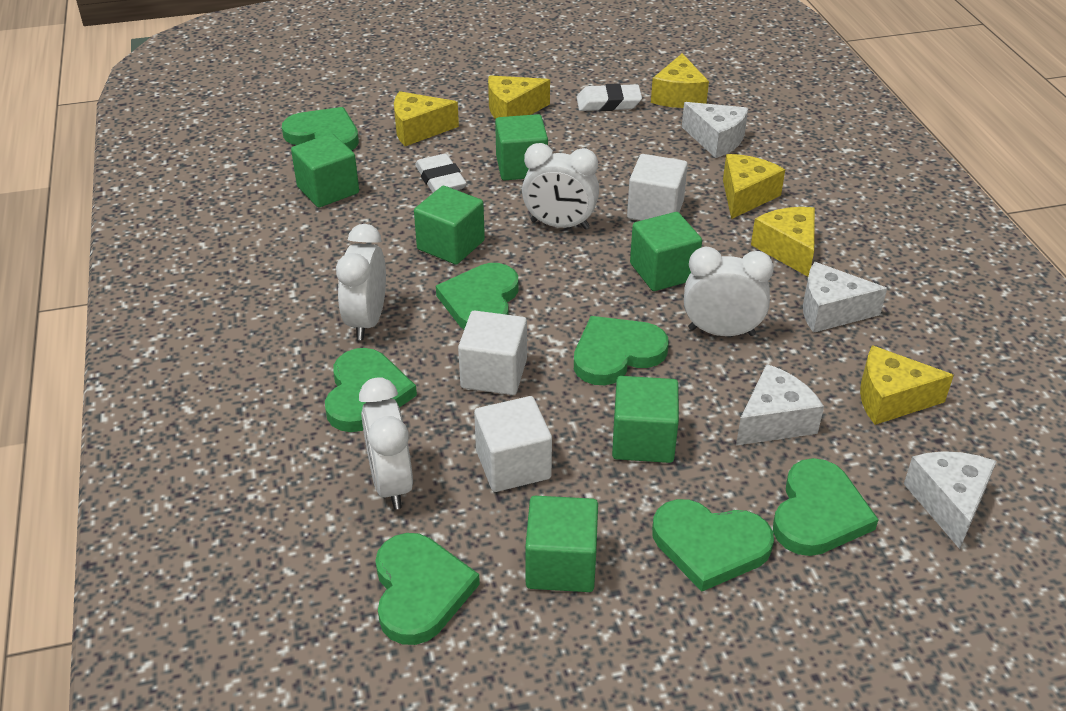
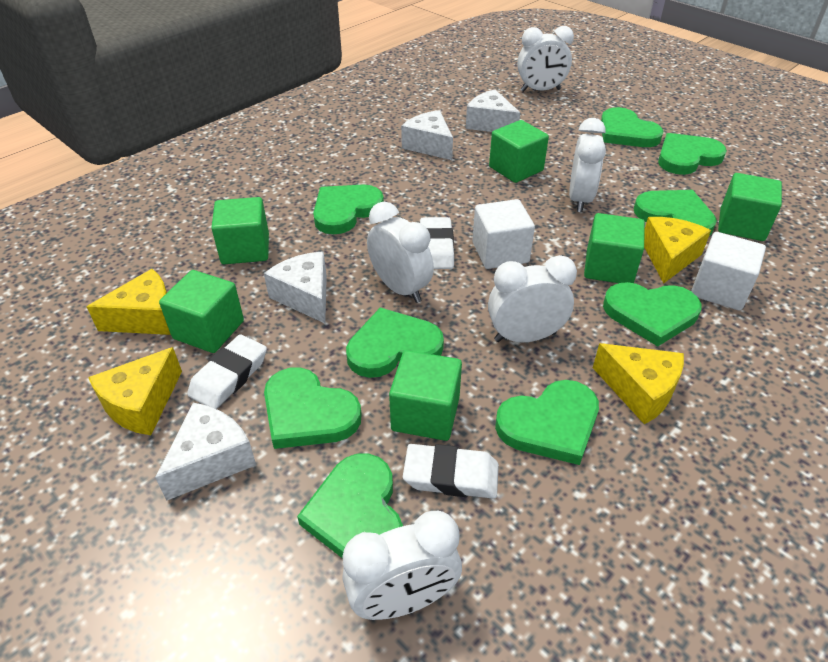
green heart: [282,107,359,150] [325,348,417,432] [375,533,480,645] [436,263,518,329] [574,316,669,385] [652,499,774,592] [773,458,879,556] = 7 -> [264,367,362,449] [297,453,403,558] [313,185,384,234] [346,308,444,378] [495,380,599,465] [601,107,663,147] [603,282,702,346] [634,190,717,236] [658,133,727,175] = 9
white clock: [336,224,386,340] [359,377,413,510] [522,143,599,229] [684,247,774,336] = 4 -> [342,511,462,620] [367,202,434,303] [488,255,577,342] [517,26,574,92] [569,118,606,212] = 5
white cube: [458,311,527,395] [474,396,552,492] [627,154,688,221] = 3 -> [472,199,535,269] [691,232,766,310] = 2
white eraser: [415,154,467,193] [577,83,642,111] = 2 -> [187,334,267,409] [403,444,499,499] [420,217,454,269] = 3
yellow cheese: [394,91,459,146] [488,75,550,119] [651,53,709,108] [723,154,785,219] [751,207,815,277] [860,345,954,425] = 6 -> [86,269,171,335] [88,347,182,435] [593,343,684,424] [644,217,711,283] = 4

